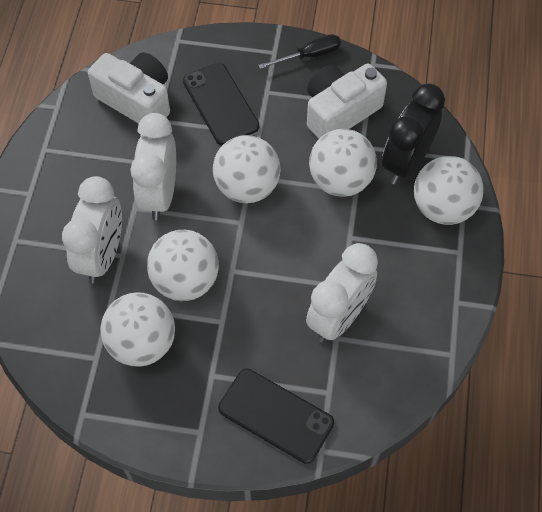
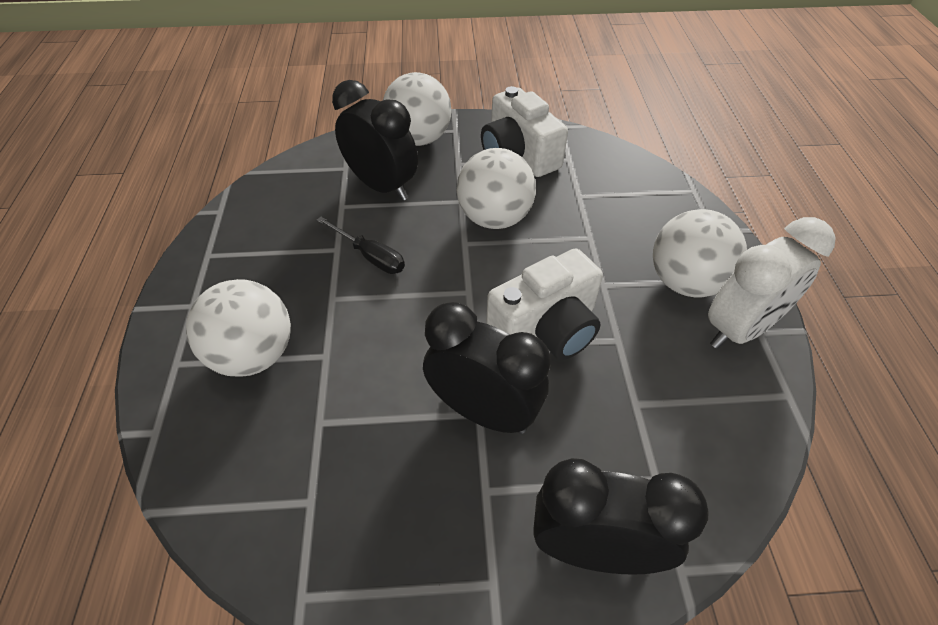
black clock: [382,83,445,184] = 1 -> [332,80,418,201] [423,302,551,434] [533,458,709,575] = 3
black phone: [183,63,259,145] [218,368,334,464] = 2 -> none = 0
white ball: [100,292,175,367] [147,230,219,301] [213,135,281,203] [309,129,377,197] [414,156,484,225] = 5 -> [186,279,291,377] [383,72,452,146] [457,148,536,229] [653,209,747,297] = 4
white clock: [62,176,122,283] [130,113,176,220] [306,243,378,342] = 3 -> [708,217,836,349] = 1

